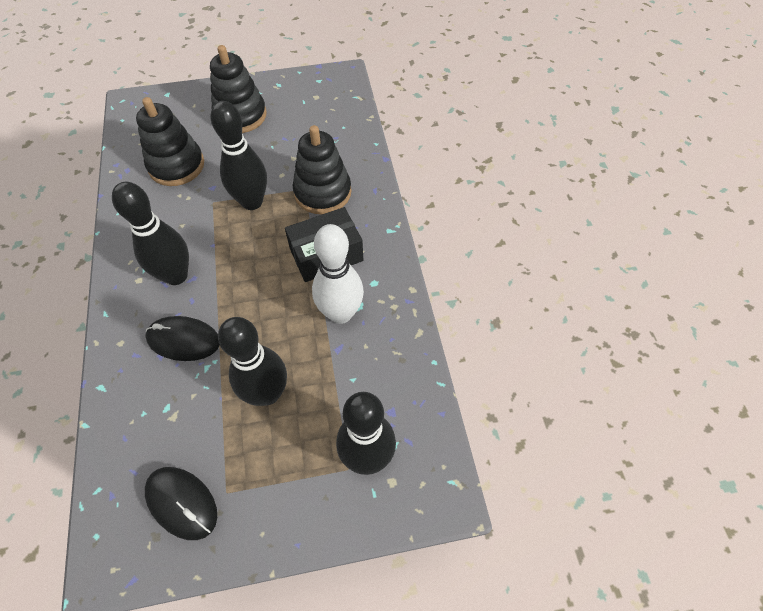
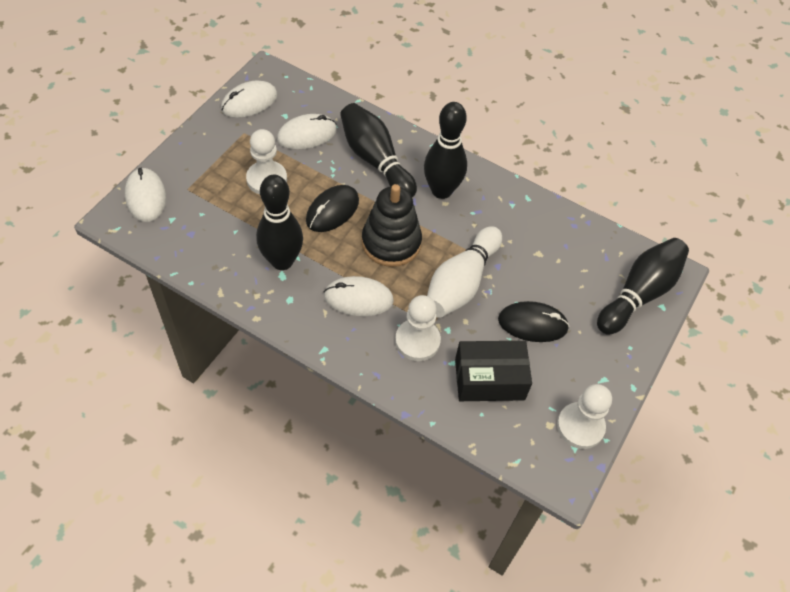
black stacking toy: [136,97,204,186] [210,45,267,133] [293,125,351,215] = 3 -> [362,184,422,267] = 1
white mouse: none = 0 -> [125,168,166,222] [221,80,278,118] [277,114,337,149] [324,276,394,316] = 4
white pawn: none = 0 -> [246,129,287,194] [395,295,441,361] [557,384,612,449] = 3

